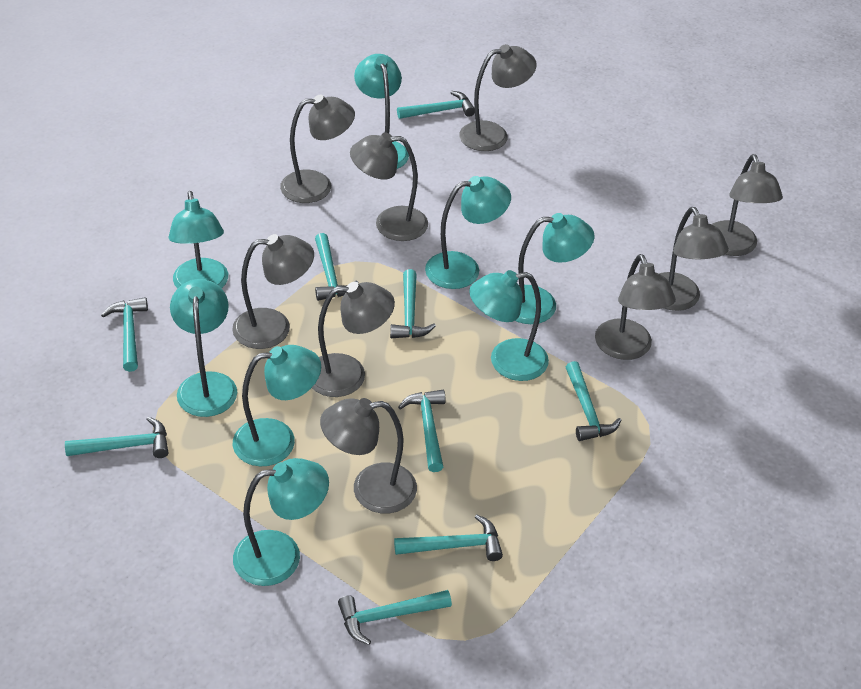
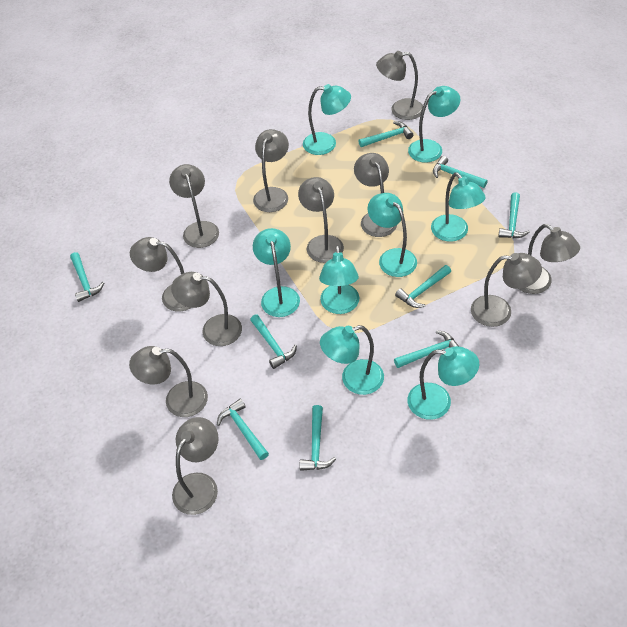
grey lamp: [232,234,314,349] [280,95,355,203] [312,282,395,397] [320,398,417,513] [350,132,428,241] [459,44,537,151] [595,254,676,360] [659,207,729,311] [712,154,783,256] = 9 -> [129,346,208,417] [130,237,191,312] [169,164,219,248] [171,272,242,346] [172,417,219,515] [253,129,289,212] [298,177,344,263] [354,153,397,237] [376,51,423,120] [471,253,542,327] [519,224,580,294] = 11

